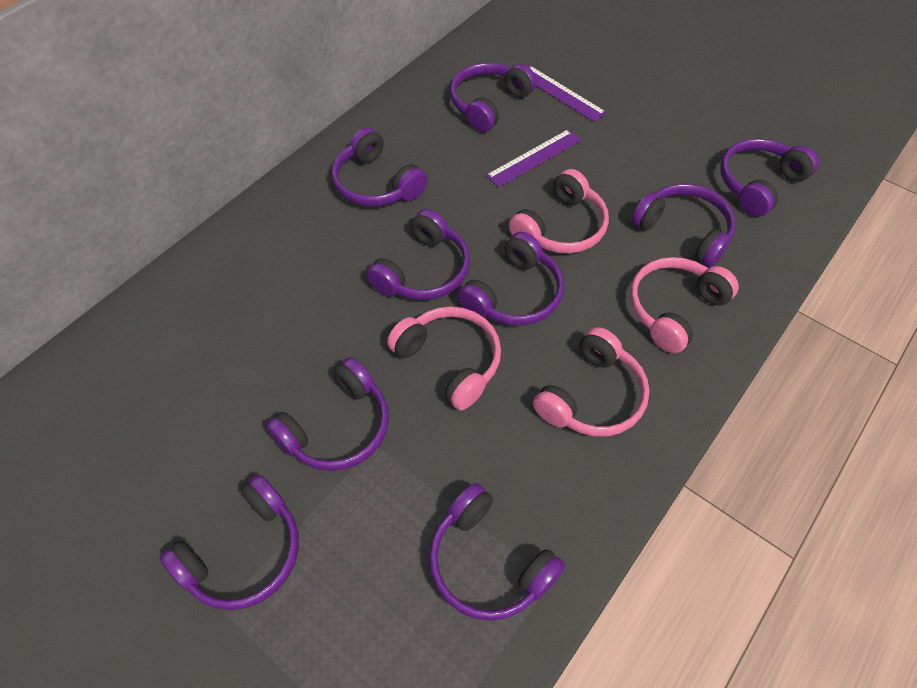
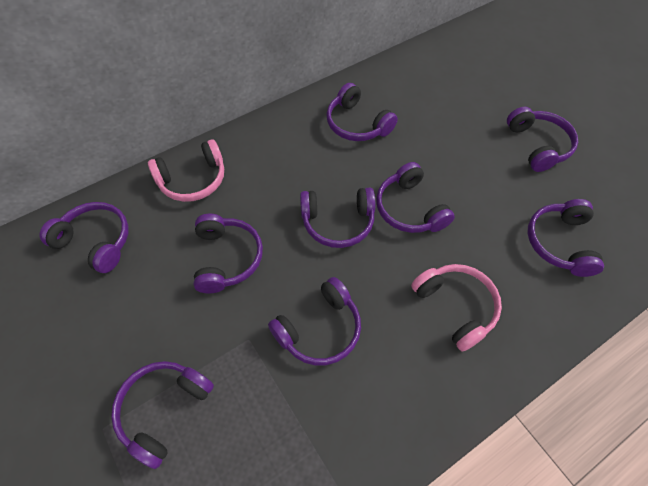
pink headphones: [387,306,501,410] [509,169,609,254] [533,327,650,437] [630,257,739,353] = 4 -> [148,139,224,202] [411,264,502,351] = 2
purple ruler: [486,129,581,188] [528,66,607,122] = 2 -> none = 0

